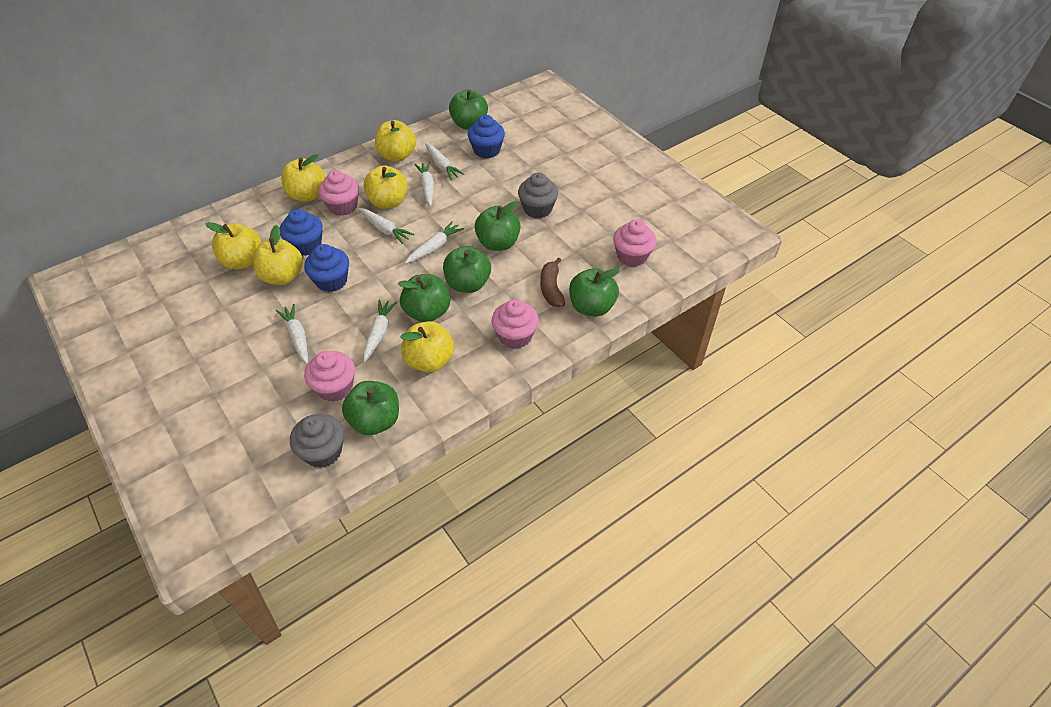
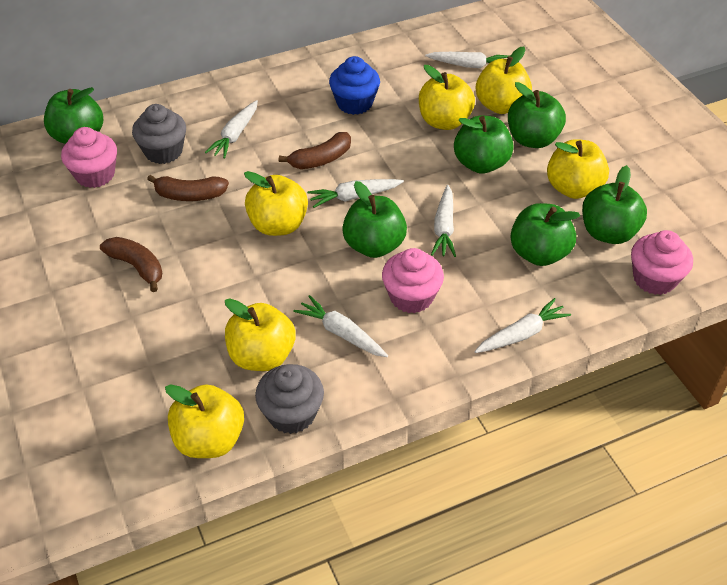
blue cupcake: [280,209,323,256] [304,244,349,292] [468,115,505,158] = 3 -> [329,56,380,115] = 1
brown banana: [540,257,565,307] = 1 -> [100,237,162,292] [147,174,229,201] [279,132,351,169] = 3
pink cupcake: [304,351,355,402] [318,170,359,216] [492,299,539,349] [613,219,656,267] = 4 -> [61,127,117,188] [382,248,444,313] [631,230,693,295] = 3

